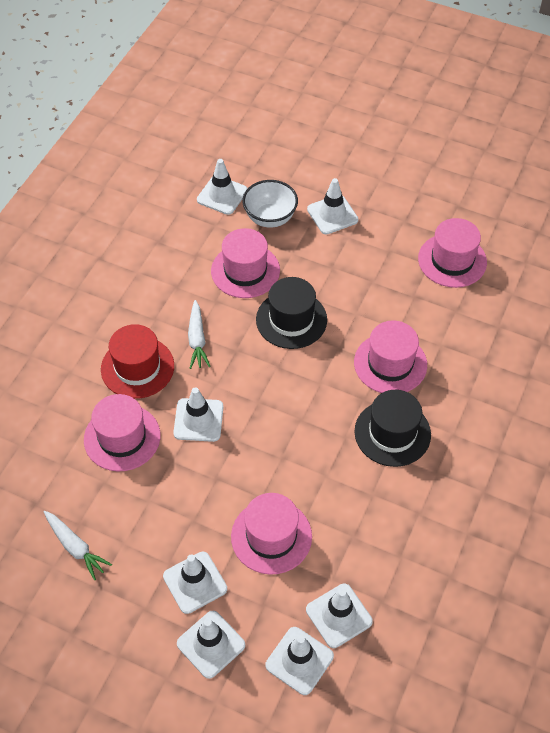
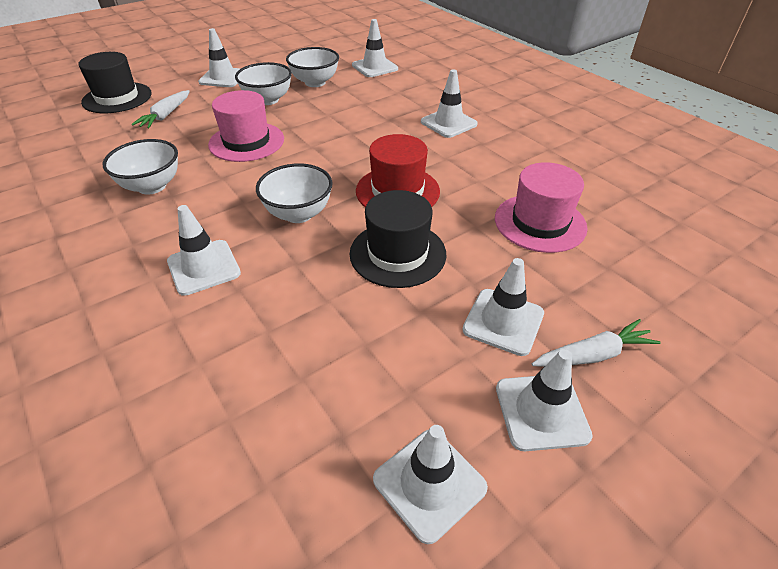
pink hat: [84,394,160,472] [211,228,280,298] [231,493,312,575] [354,321,427,393] [418,218,487,288] = 5 -> [208,90,284,162] [495,162,587,253] = 2
white bowl: [242,180,298,228] = 1 -> [102,139,178,195] [235,62,292,105] [256,163,333,223] [286,47,339,87] = 4

